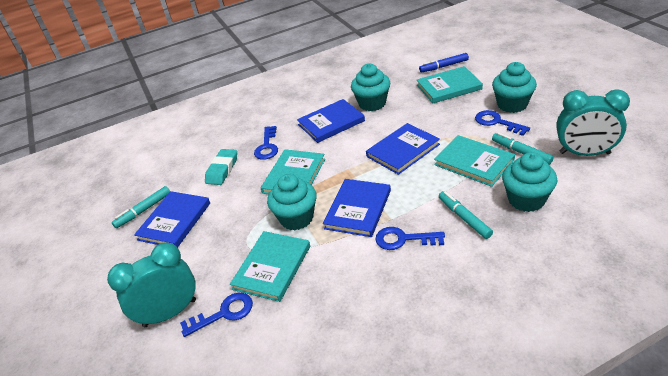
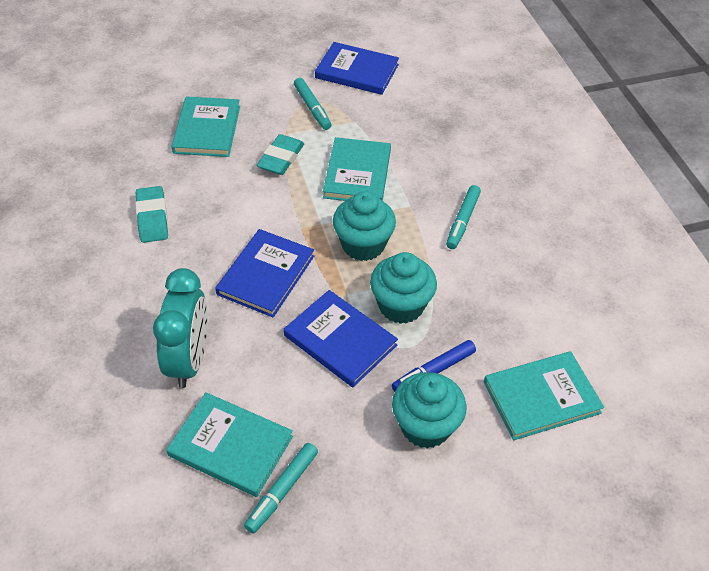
blue book: [134,191,210,247] [297,99,365,143] [323,179,391,237] [366,123,440,175] = 4 -> [215,229,314,317] [284,290,398,387] [315,42,399,95] = 3
blue key: [180,293,253,337] [254,126,278,160] [375,227,445,250] [475,110,530,136] = 4 -> none = 0
turquoise clock: [107,242,196,327] [556,89,630,156] = 2 -> [153,268,208,388] = 1
turquoise cupcake: [267,174,317,230] [351,64,390,111] [492,62,537,113] [502,152,557,212] = 4 -> [333,191,396,261] [370,252,437,324] [392,372,467,448] = 3
turquoise eraser: [205,149,237,185] = 1 -> [135,186,168,243] [257,134,304,175] = 2

